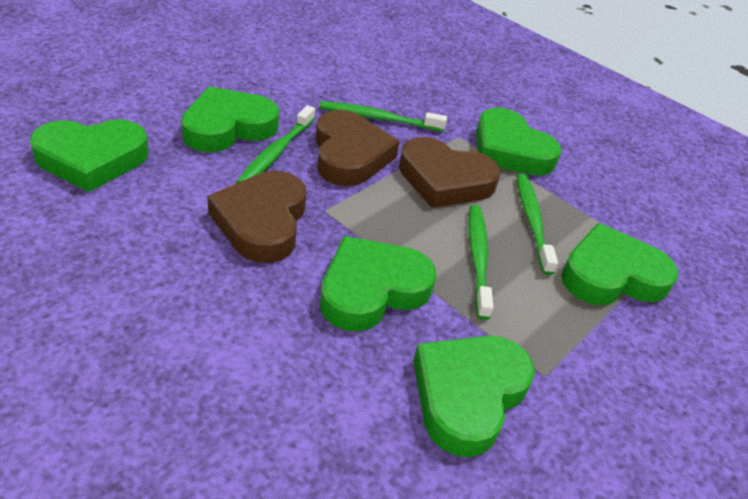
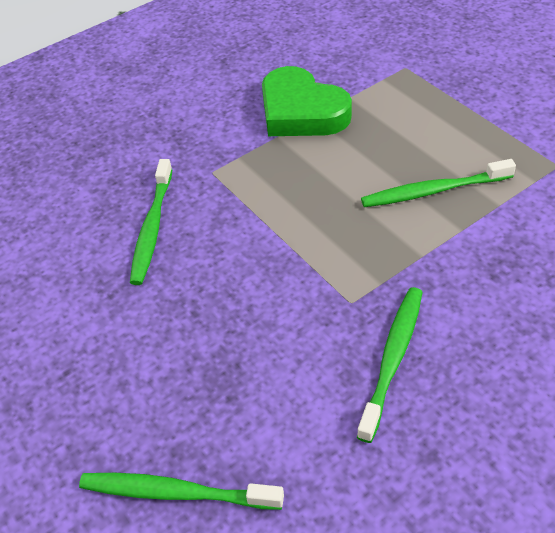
brown heart: [207,171,306,263] [316,110,400,186] [399,137,500,208] = 3 -> none = 0
green heart: [30,119,149,192] [181,86,279,152] [320,236,436,332] [413,335,535,457] [476,108,562,176] [561,223,678,305] = 6 -> [262,66,352,136] = 1

